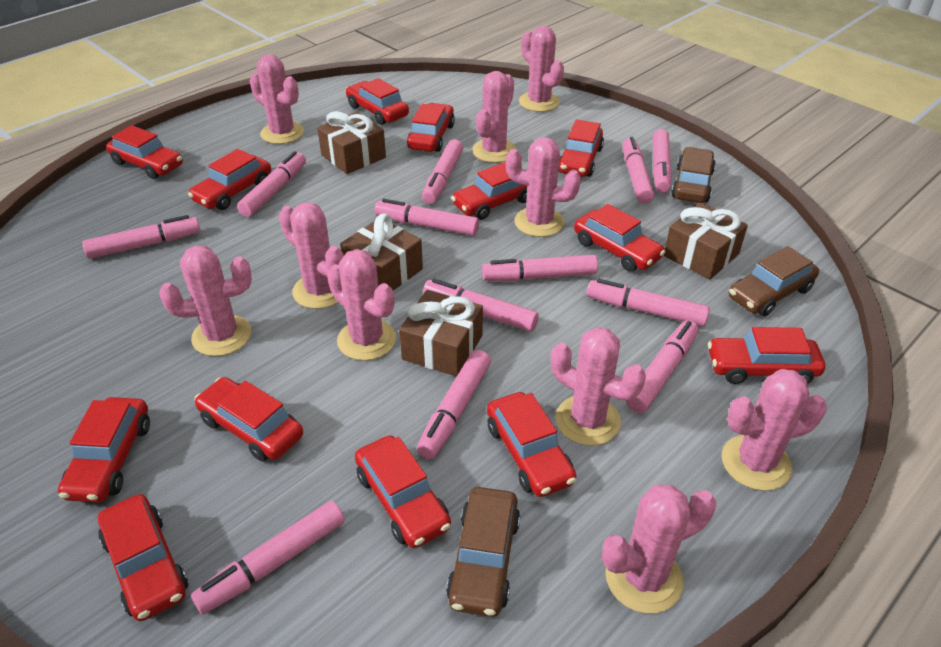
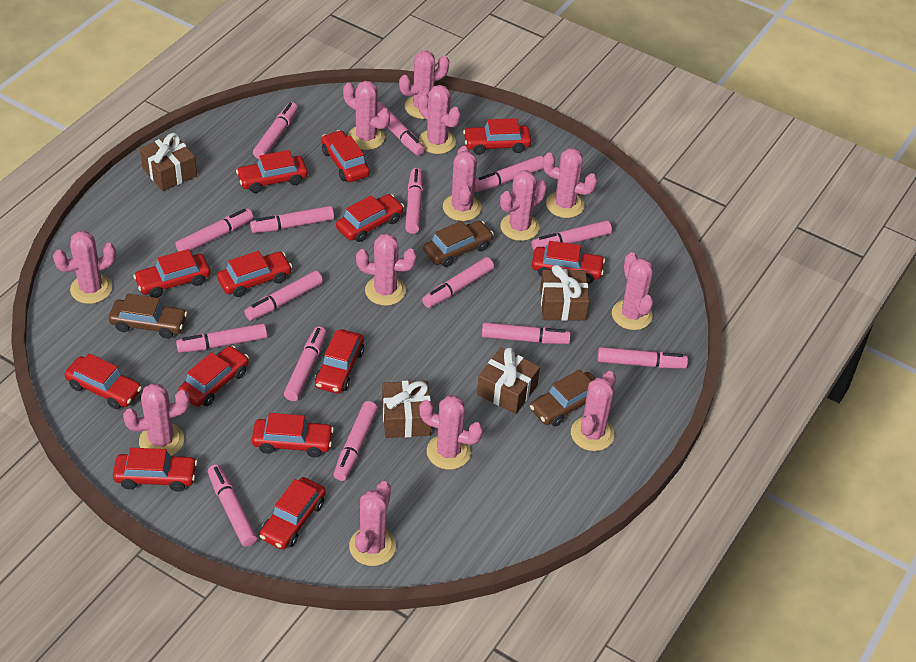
pink cactus: [160,245,252,356] [250,54,304,144] [279,202,344,309] [327,249,396,361] [472,71,516,163] [505,137,581,237] [519,26,564,112] [551,327,646,446] [602,485,716,613] [722,369,827,491] = 10 -> [53,231,116,304] [123,383,190,456] [343,81,390,150] [349,481,396,566] [356,233,417,306] [399,51,449,119] [418,85,461,154] [419,395,483,470] [443,146,481,221] [500,170,547,241] [543,148,597,218] [571,371,616,451] [612,252,653,330] = 13
pink marker: [82,215,200,259] [191,501,345,615] [237,151,306,217] [375,199,479,236] [417,350,491,459] [422,139,463,204] [423,279,539,332] [482,255,598,281] [587,279,710,326] [623,137,655,204] [626,320,698,413] [653,129,672,193] = 12 -> [175,209,253,252] [176,323,267,353] [208,464,257,547] [244,271,323,321] [250,206,334,233] [253,102,298,159] [284,327,327,401] [334,401,378,481] [377,102,425,156] [405,168,423,234] [422,257,494,308] [474,156,544,192] [482,322,571,344] [532,220,612,250] [598,347,688,368] = 15

